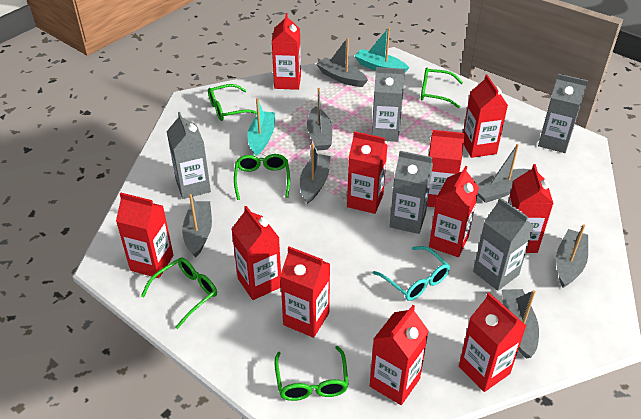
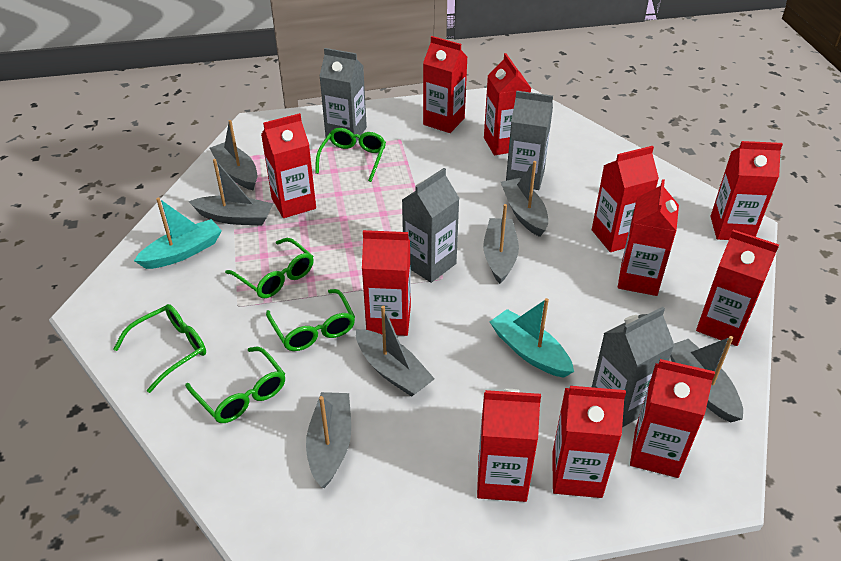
grey carton: [166,112,211,199] [372,67,405,142] [390,151,433,234] [473,198,534,291] [538,74,588,153] = 5 -> [319,48,367,142] [402,168,460,283] [506,91,553,190] [592,307,674,427] = 4
turquoise glasses: [373,246,450,301] = 1 -> none = 0

